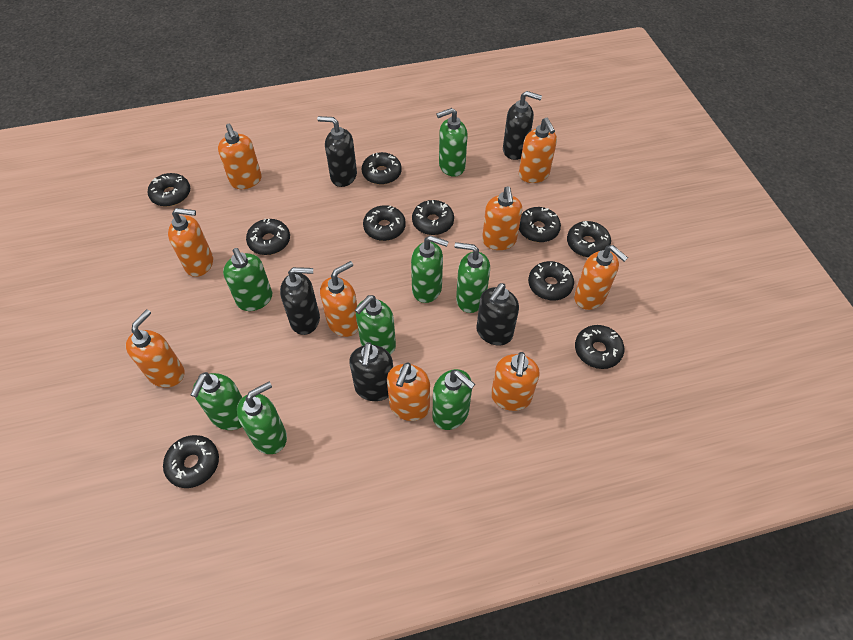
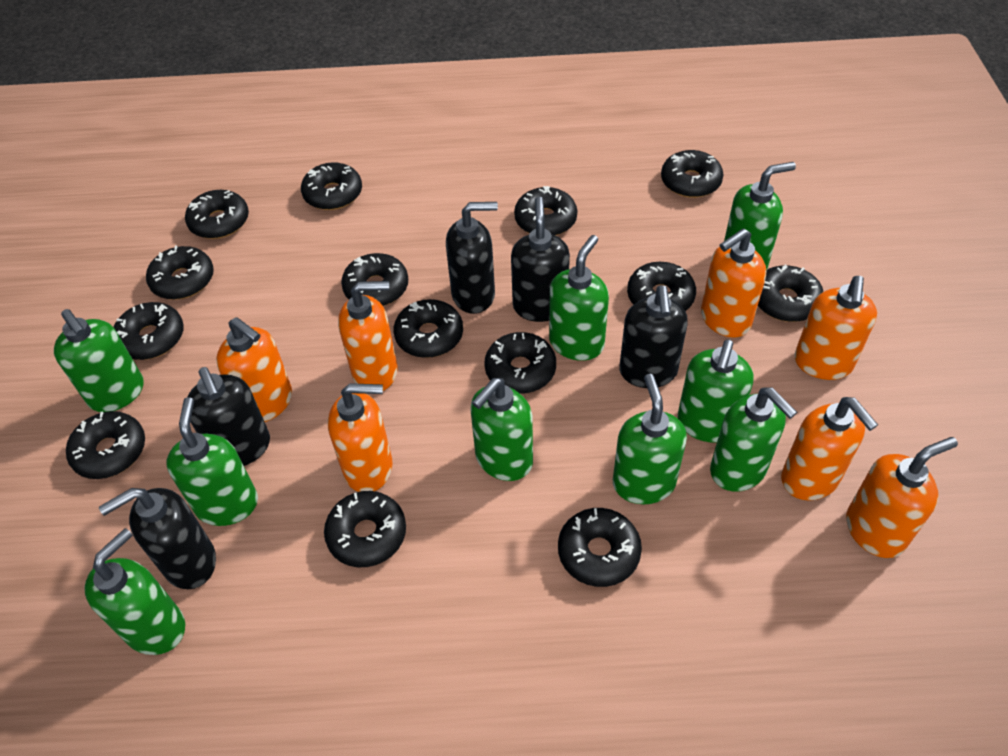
black donut: [148,173,190,207] [163,435,219,488] [246,219,290,255] [362,152,402,185] [363,205,406,241] [412,200,454,235] [519,207,561,242] [528,261,574,300] [567,221,611,257] [575,325,624,369] = 10 -> [66,411,145,479] [114,302,184,360] [146,245,214,300] [185,190,249,239] [301,162,362,210] [324,491,406,567] [341,253,408,306] [394,299,463,358] [484,332,556,394] [514,186,577,236] [558,508,642,587] [627,262,696,311] [661,150,723,198] [758,264,823,322] = 14
green soap dispenser: [190,372,243,430] [223,248,272,311] [237,382,287,454] [355,295,396,355] [411,235,449,303] [432,369,475,430] [436,108,468,177] [455,242,490,313] = 8 -> [54,309,144,412] [84,528,185,655] [166,397,258,526] [471,378,533,481] [549,235,609,361] [613,374,687,504] [677,340,753,443] [710,388,797,492] [724,162,796,270] = 9
orange soap dispenser: [126,309,185,388] [168,208,213,277] [218,124,262,189] [320,261,358,337] [387,362,430,421] [482,187,522,250] [491,352,540,411] [519,118,557,183] [574,245,628,310] = 9 -> [216,317,292,422] [328,383,393,492] [338,281,397,391] [701,228,766,337] [781,397,878,500] [794,276,877,380] [846,437,958,558] = 7

